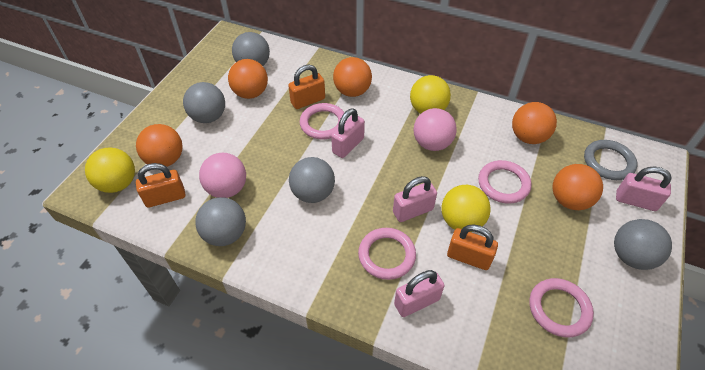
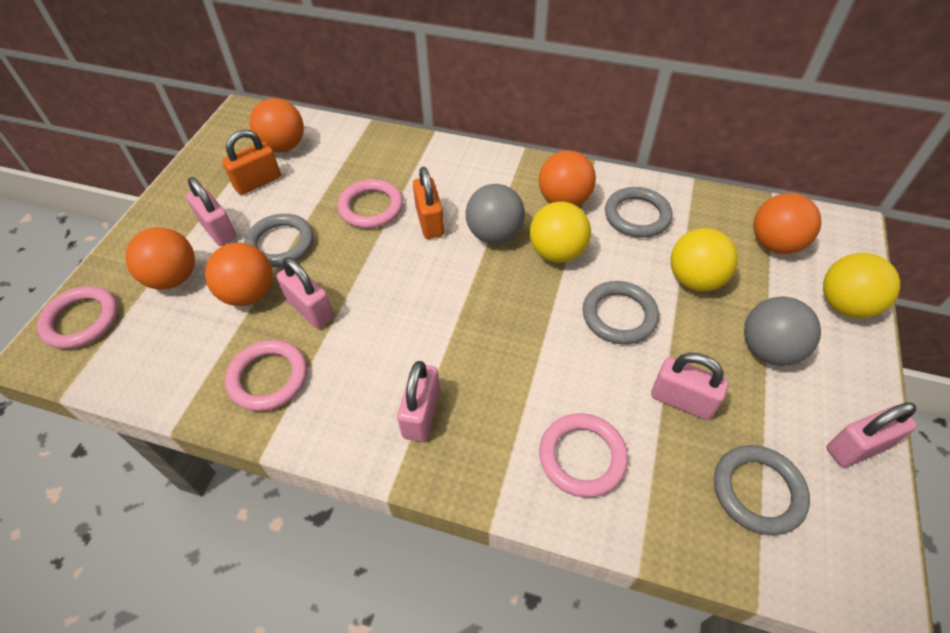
grey ball: [183,82,225,123] [195,197,246,246] [232,32,270,66] [289,157,335,203] [614,219,672,270] = 5 -> [466,184,525,244] [744,297,821,366] = 2
grey ring: [584,140,637,180] = 1 -> [244,214,314,267] [583,281,659,344] [605,187,673,238] [714,445,810,535] = 4
orange padlock: [136,163,185,208] [288,65,325,109] [447,225,498,270] = 3 -> [222,129,281,195] [413,167,444,239] = 2
pink ball: [199,153,246,198] [414,108,457,151] = 2 -> none = 0
pink padlock: [331,108,365,158] [393,176,437,222] [394,270,445,317] [616,166,671,211] = 4 -> [186,177,237,246] [277,257,334,328] [397,361,440,442] [651,353,729,420] [827,402,917,467] = 5

